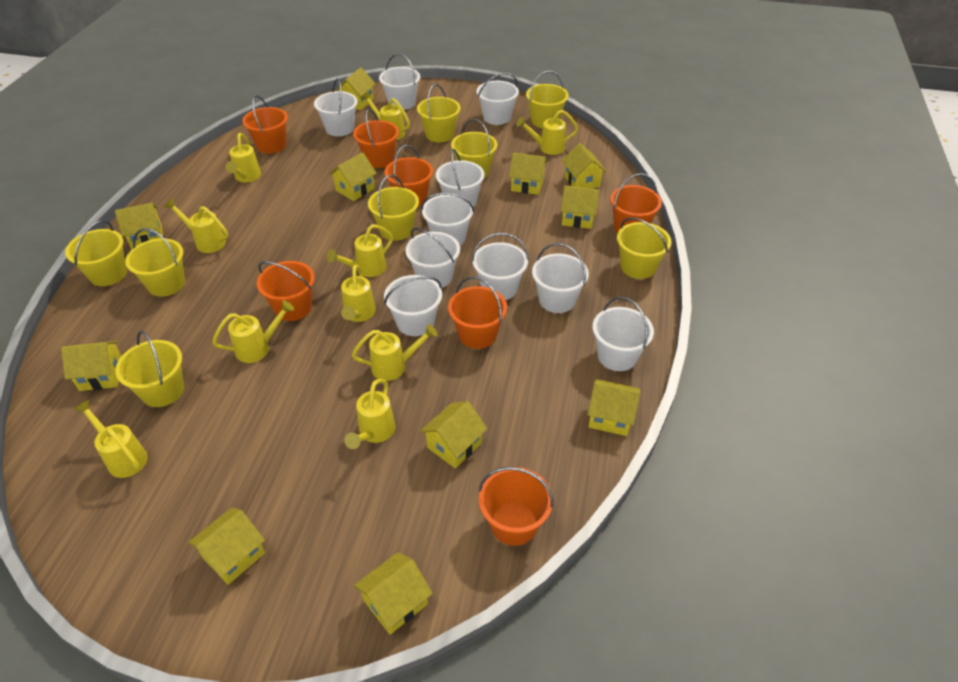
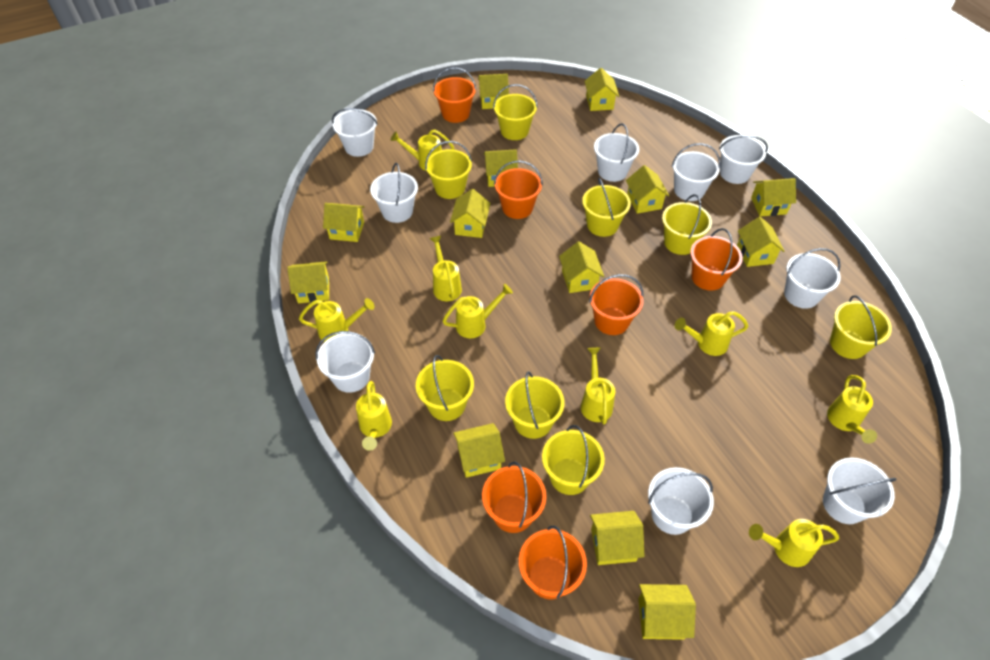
orange bucket: [242,95,288,154] [257,261,315,321] [353,108,399,168] [385,145,433,207] [448,276,507,349] [478,467,554,546] [610,173,662,233] = 7 -> [433,67,476,123] [482,461,547,533] [494,160,543,219] [519,526,587,599] [589,274,644,335] [690,228,743,291] = 6
white bucket: [314,78,358,136] [379,54,420,110] [384,275,442,336] [405,228,460,288] [421,193,474,245] [436,149,484,208] [472,233,529,300] [477,73,519,125] [532,243,589,313] [593,297,654,371] = 10 -> [315,331,375,393] [332,108,378,157] [370,163,418,223] [594,123,639,182] [648,467,714,535] [672,143,721,201] [719,135,768,184] [784,248,841,309] [823,457,897,524] = 9
yellow house: [61,341,121,391] [115,203,163,249] [188,508,265,585] [329,152,377,201] [335,67,376,110] [354,552,433,635] [420,401,488,468] [509,153,547,195] [561,186,600,229] [562,143,607,189] [587,379,640,436] = 11 -> [287,261,329,304] [323,203,364,242] [450,189,491,238] [453,423,505,478] [478,74,509,109] [484,149,518,187] [559,242,604,293] [584,68,619,111] [590,511,645,565] [626,165,670,214] [639,584,696,640] [737,217,785,267] [751,178,796,216] = 13
yellow watering can: [74,400,148,478] [164,199,228,253] [212,300,294,363] [226,133,261,182] [327,224,393,277] [341,264,376,322] [344,379,395,449] [352,324,437,381] [361,92,410,140] [516,110,578,155] = 10 -> [299,298,374,342] [356,381,392,451] [390,130,454,171] [430,236,462,301] [443,284,513,338] [581,347,615,425] [675,311,748,356] [749,519,839,567] [827,375,877,443] = 9

